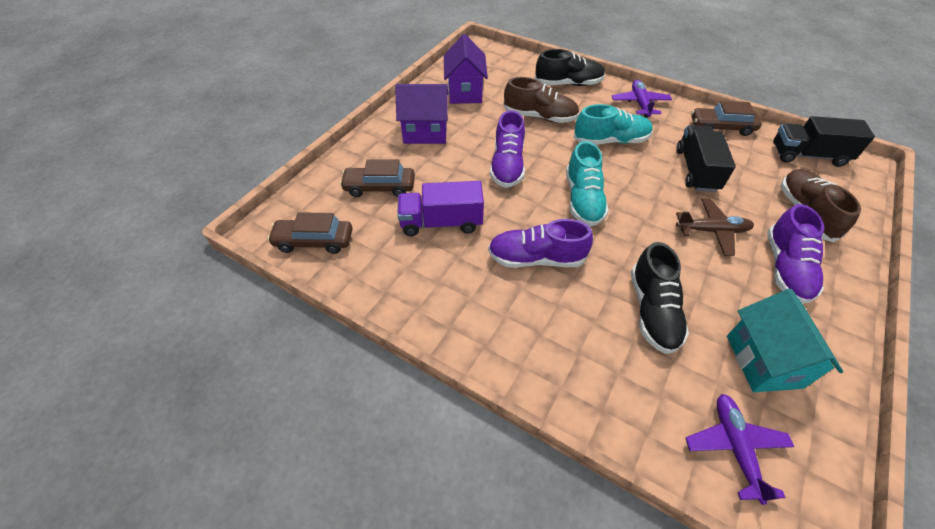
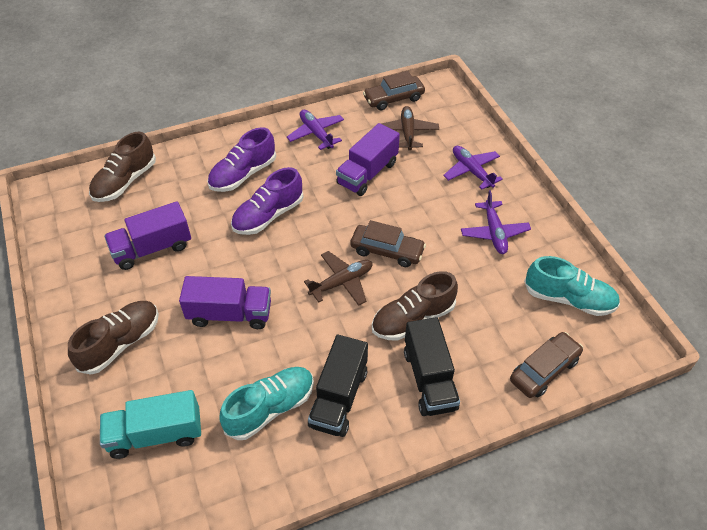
black shoe: [535,49,605,86] [631,242,689,354] = 2 -> none = 0
brown plane: [676,198,754,256] = 1 -> [304,251,373,306] [382,106,439,150] = 2
brown shoe: [503,77,579,123] [780,169,861,242] = 2 -> [68,301,159,375] [89,131,156,202] [372,271,458,341] = 3
purple house: [395,84,449,144] [444,34,488,104] = 2 -> none = 0
purple plane: [612,80,672,118] [686,394,794,505] = 2 -> [287,110,344,150] [443,146,503,190] [461,190,531,254] = 3
purple shoe: [488,219,593,268] [490,110,525,188] [767,204,824,304] = 3 -> [207,127,276,192] [231,167,304,235] = 2
purple truck: [397,181,484,236] = 1 -> [104,201,191,270] [179,276,271,329] [336,123,400,196] = 3
turquoise house: [727,289,843,392] = 1 -> none = 0
turquoise truck: none = 0 -> [100,390,201,459] = 1

